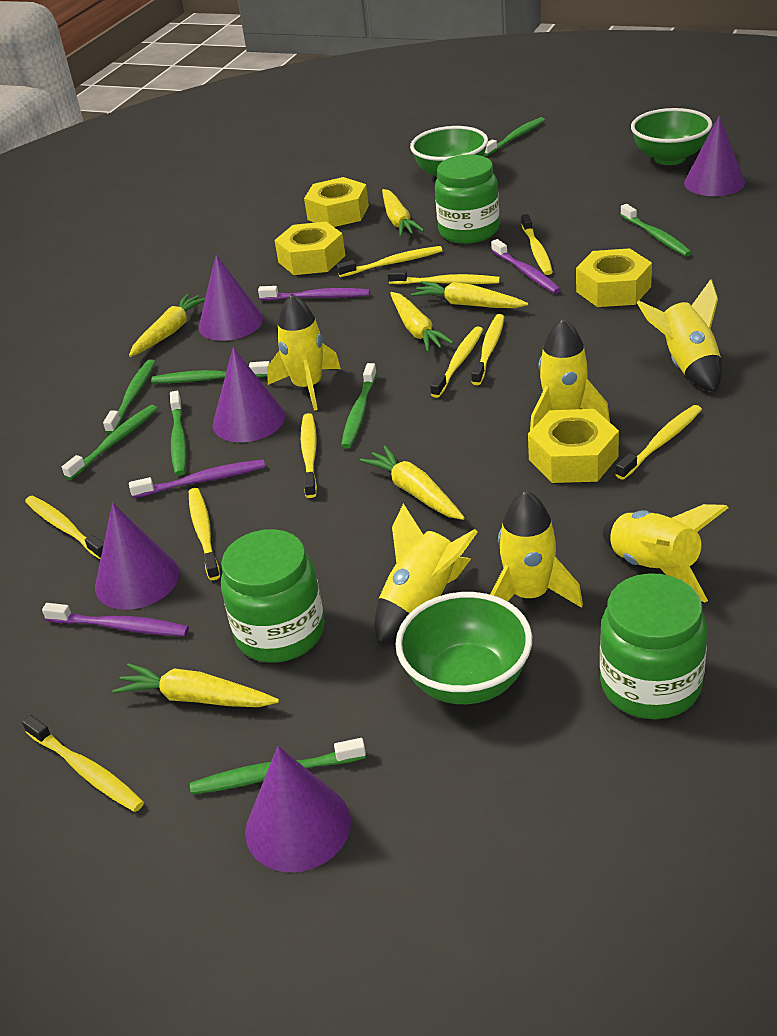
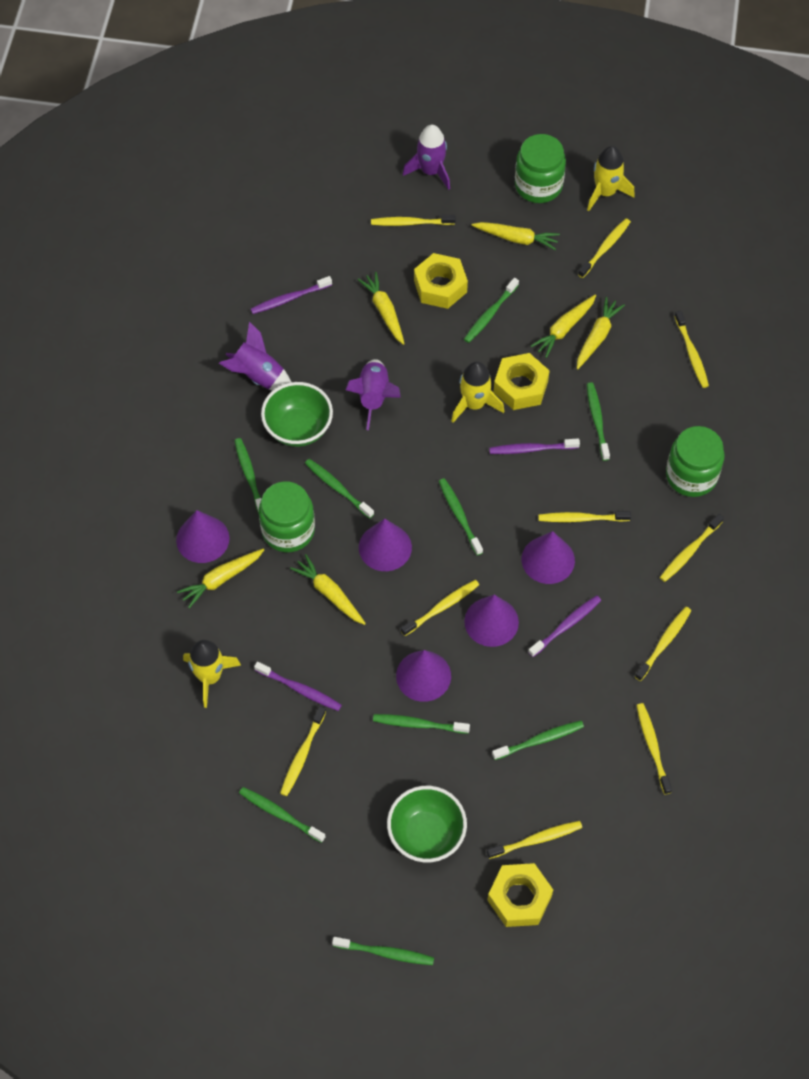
green bowl: [395,592,532,704] [410,126,488,178] [631,108,712,165] = 3 -> [261,382,333,447] [387,786,467,862] = 2
green toothbrush: [62,405,158,480] [103,359,155,434] [151,361,270,383] [170,391,187,475] [190,738,366,794] [341,363,377,449] [484,117,545,156] [620,204,692,256] = 8 -> [234,438,262,514] [239,787,326,843] [305,459,374,519] [332,937,434,965] [373,714,470,734] [439,478,483,555] [464,278,519,343] [492,721,584,760] [587,382,610,461] = 9
purple rocket: none = 0 -> [219,321,291,391] [346,359,401,430] [403,125,450,190] = 3
yellow nut: [274,222,345,275] [304,177,369,227] [528,409,619,483] [576,248,652,307] = 4 -> [414,253,468,309] [487,863,553,927] [494,353,550,410] = 3
yellow rocket: [267,294,341,411] [374,503,478,644] [490,490,583,608] [530,318,610,431] [602,504,728,602] [637,279,722,392] = 6 -> [183,640,241,708] [451,361,504,423] [587,146,635,211] = 3

